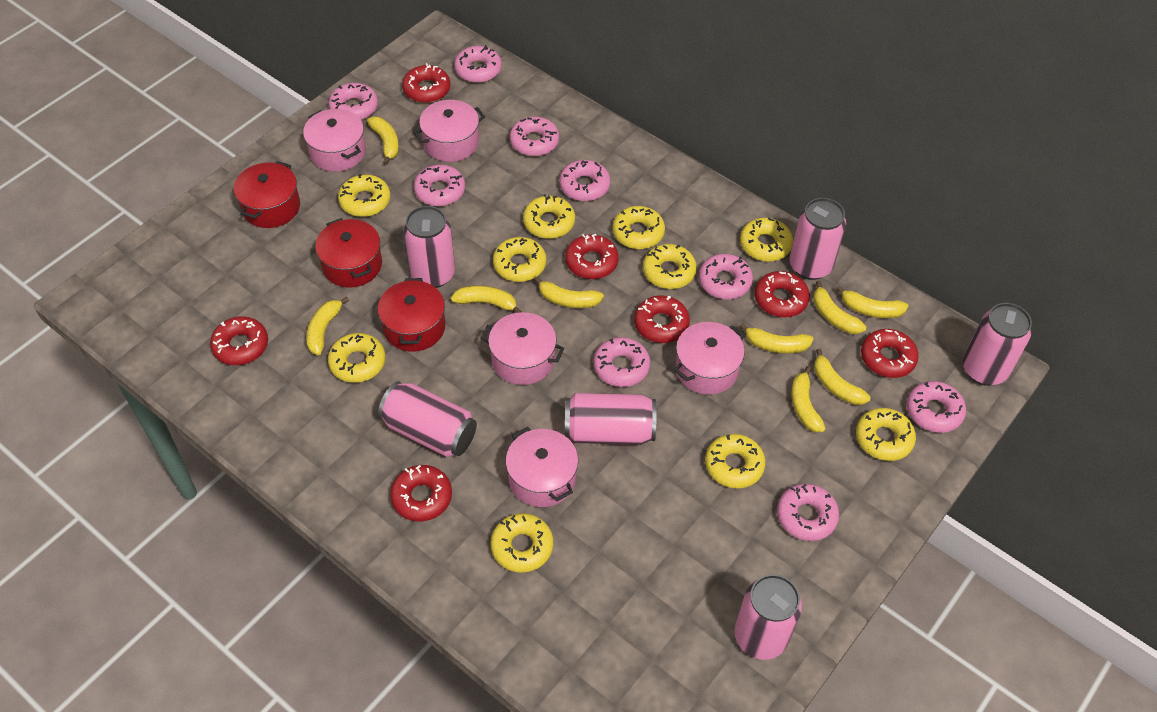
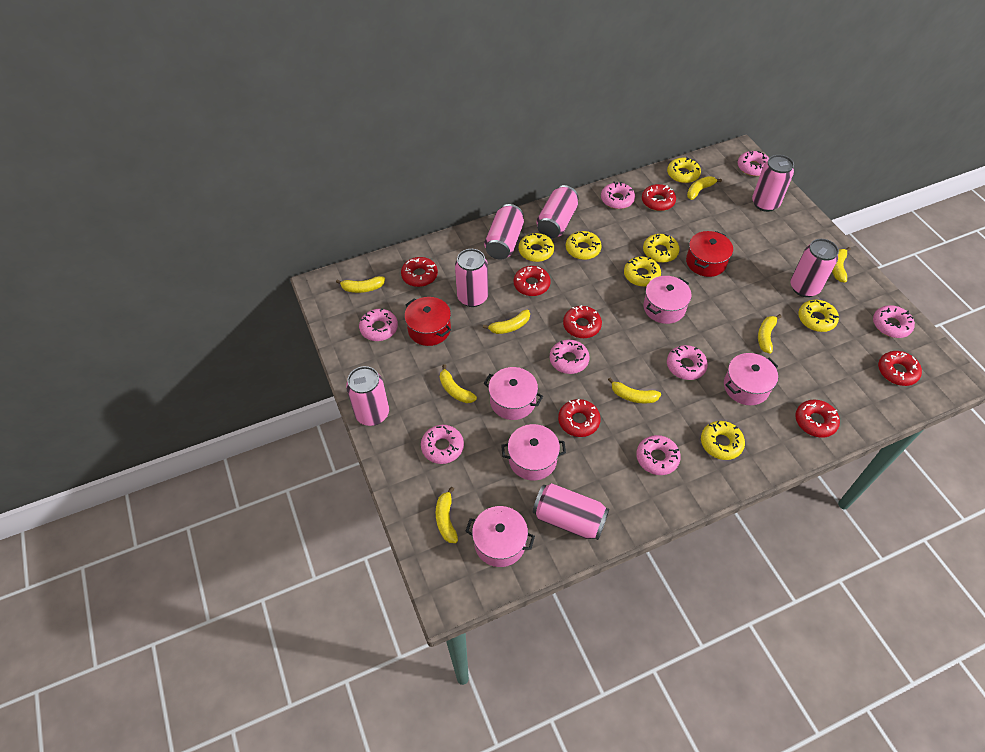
pink can: [378,381,477,457] [403,206,455,288] [565,393,657,445] [734,574,802,660] [789,198,846,280] [963,303,1032,386] = 6 -> [346,366,389,426] [455,249,488,307] [484,204,524,260] [533,483,609,540] [536,185,579,238] [752,155,794,212] [790,239,839,297] = 7
pink donut: [329,83,378,120] [414,165,465,206] [454,45,502,83] [510,117,559,156] [559,160,610,201] [593,337,650,387] [699,254,753,299] [777,484,839,541] [907,381,966,433] = 9 -> [359,308,398,341] [421,425,464,464] [550,339,589,374] [601,182,635,209] [636,435,681,475] [667,345,708,380] [737,151,769,176] [873,305,915,338] = 8
red pot: [234,161,300,228] [315,218,382,287] [378,278,445,352] = 3 -> [405,297,451,346] [686,231,733,277] = 2
yellow banana: [306,297,349,355] [367,116,399,165] [451,285,522,313] [534,276,604,308] [739,323,813,353] [791,366,826,432] [813,281,866,334] [814,349,870,405] [836,285,908,318] = 9 -> [336,276,385,293] [436,487,458,543] [440,364,477,403] [483,310,530,334] [608,378,661,403] [687,176,722,200] [758,314,781,354] [832,247,851,283] = 8
yellow donut: [328,333,386,383] [338,174,390,217] [490,513,553,572] [493,237,546,282] [523,194,575,239] [612,206,665,249] [643,244,697,289] [705,434,765,489] [740,218,793,262] [856,408,916,461] = 10 -> [519,233,554,262] [566,231,602,260] [624,257,661,287] [643,234,679,263] [667,157,701,183] [701,421,745,460] [798,300,839,332] = 7

